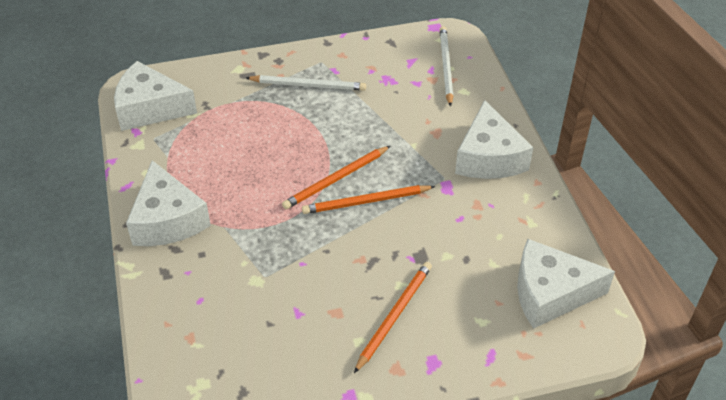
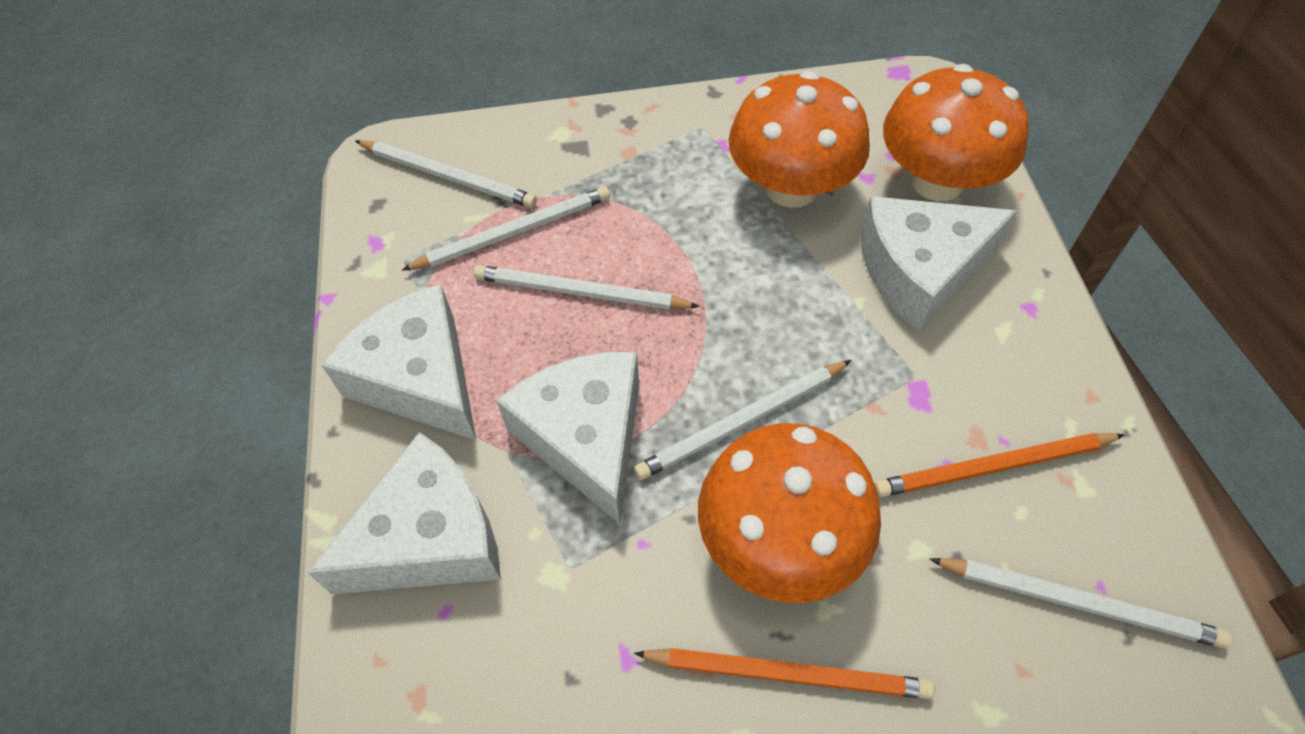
orange mushroom: none = 0 -> [698,423,881,603] [728,71,870,208] [883,64,1029,201] = 3
orange pencil: [282,146,390,209] [302,185,435,214] [354,262,432,373] = 3 -> [634,648,934,699] [875,433,1125,497] = 2
white pencil: [246,75,366,91] [439,26,453,107] = 2 -> [355,140,537,208] [402,187,610,271] [474,265,700,310] [634,360,852,480] [930,558,1232,648] = 5

